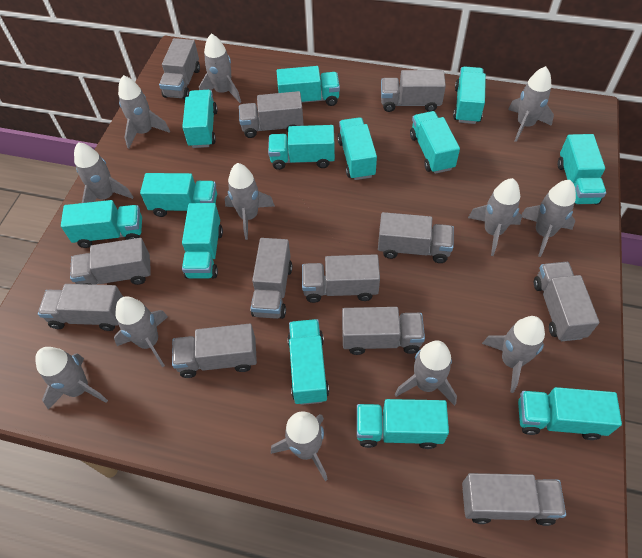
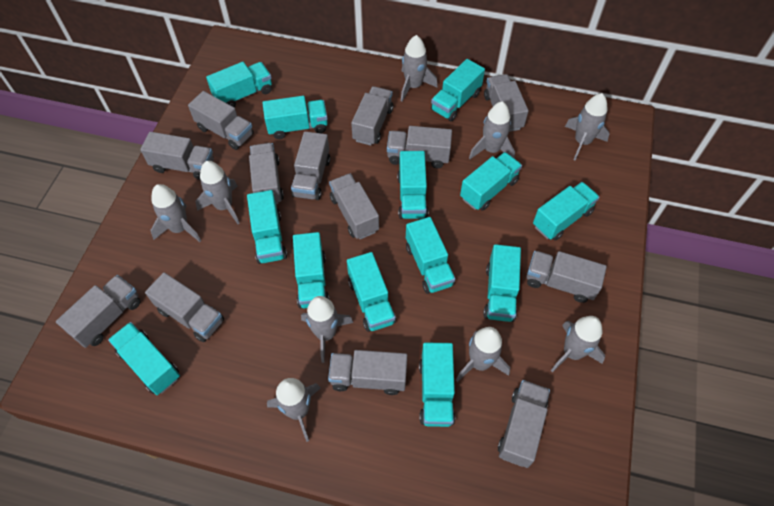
grey rocket: [35,347,108,410] [74,142,133,203] [114,296,168,367] [118,75,170,149] [199,34,241,103] [225,163,275,240] [271,411,328,481] [395,340,457,406] [468,178,522,256] [482,316,545,393] [508,66,554,142] [521,180,576,257] = 12 -> [150,184,201,242] [196,161,240,224] [267,378,321,442] [301,296,353,363] [401,35,438,102] [456,327,510,382] [469,101,515,159] [551,316,605,373] [565,93,610,160] = 9
grey truck: [38,284,123,331] [70,238,151,285] [159,38,200,99] [172,324,257,378] [239,91,304,138] [251,238,292,319] [302,254,380,303] [342,307,425,355] [378,212,454,263] [381,70,446,112] [462,473,566,526] [534,262,599,341] = 12 -> [56,275,141,348] [140,132,214,180] [145,272,224,342] [188,91,254,150] [249,143,284,204] [291,131,330,200] [328,350,407,395] [329,173,379,239] [351,86,393,146] [387,126,452,168] [484,74,528,132] [498,380,550,468] [527,251,607,303] = 13

